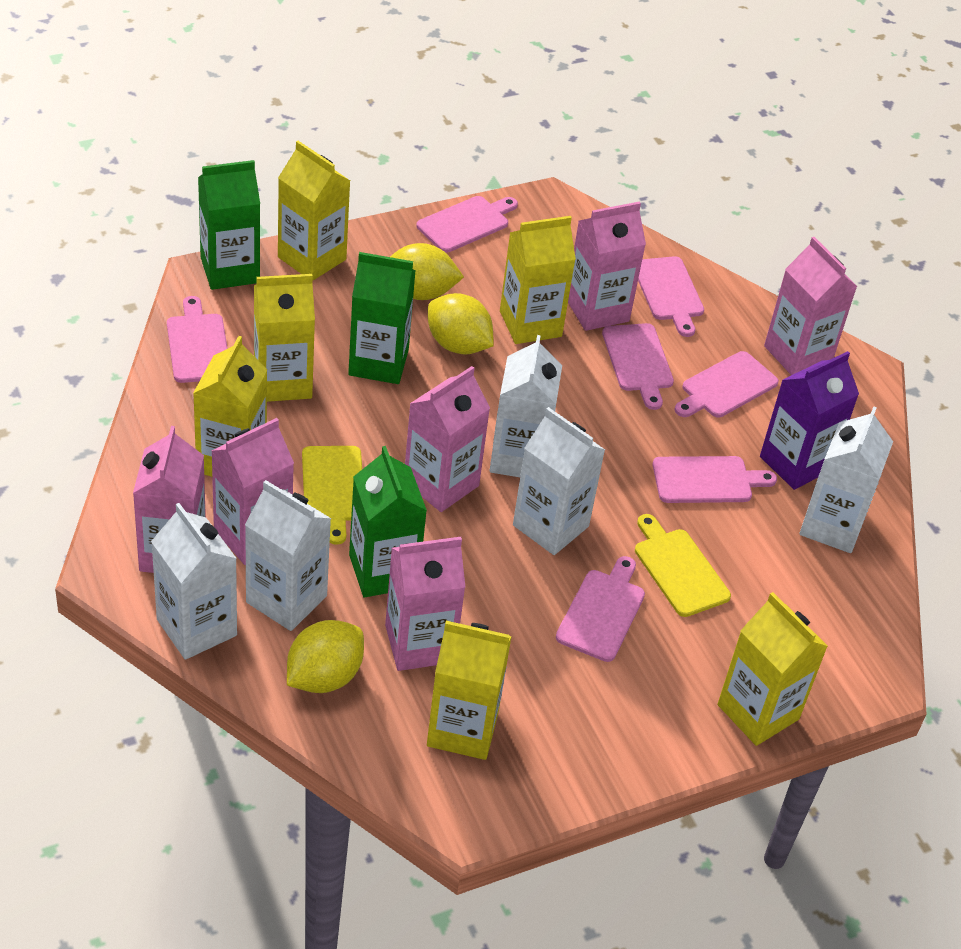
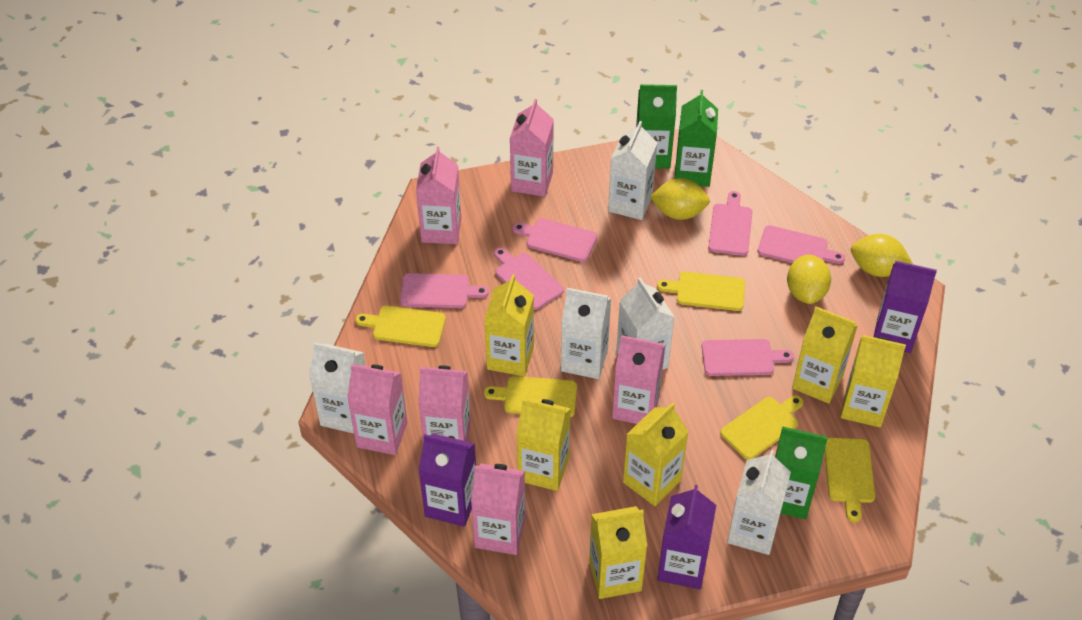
pink cutting board: [167,296,228,383] [416,196,518,253] [556,556,645,662] [602,323,674,410] [638,256,704,337] [653,456,777,503] [675,351,779,417] = 7 -> [400,273,489,308] [494,248,564,310] [512,218,597,262] [702,339,794,376] [708,191,752,256] [758,225,845,264] = 6
purple carton: [760,351,859,490] = 1 -> [419,433,476,527] [657,485,716,589] [874,261,937,353] = 3
yellow cutting board: [302,446,362,545] [635,514,731,617] = 2 -> [355,306,446,347] [484,376,577,417] [657,272,745,311] [720,395,803,460] [825,438,875,522] = 5

